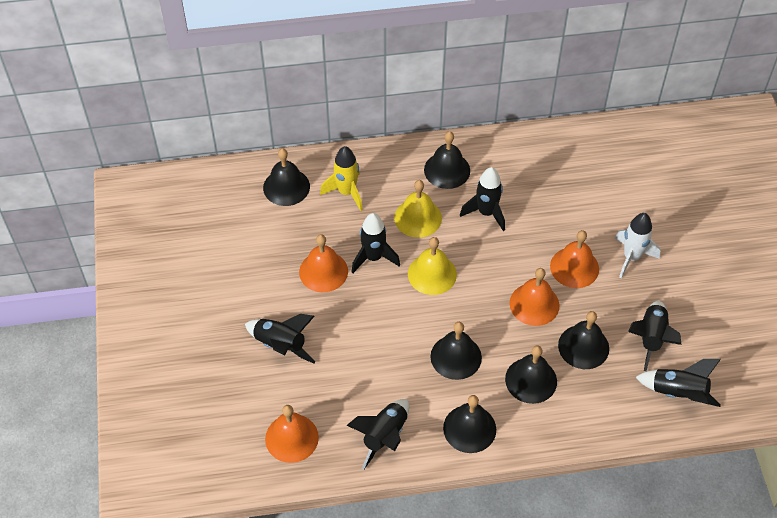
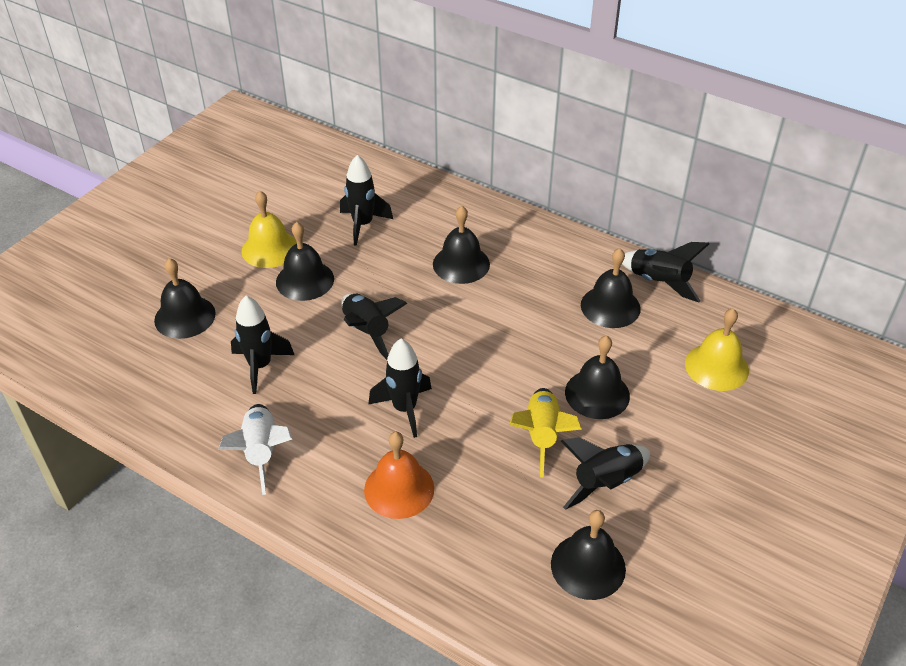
orange bell: [265,405,319,463] [299,235,348,292] [510,268,559,326] [550,230,599,288] = 4 -> [364,432,434,519] = 1

